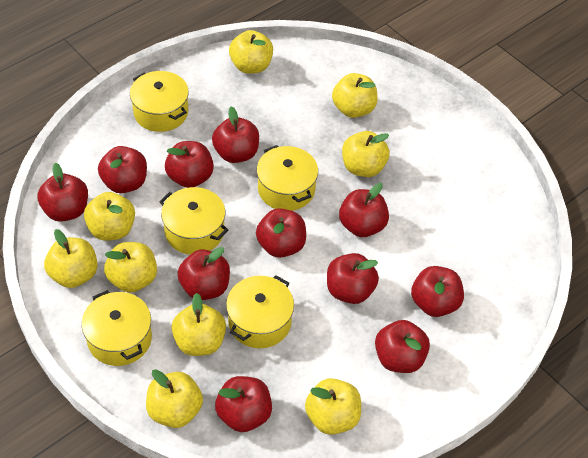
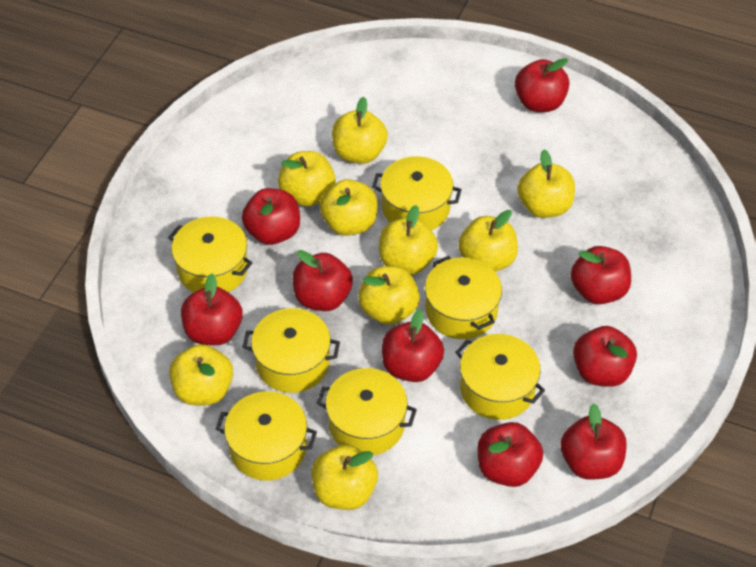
red apple: [37,163,88,222] [98,146,147,193] [165,141,214,188] [178,247,230,300] [212,106,259,163] [215,376,272,432] [256,208,306,258] [327,253,379,304] [339,183,389,237] [375,320,430,373] [411,266,464,317] = 11 -> [181,273,243,345] [242,188,300,245] [293,250,353,311] [382,309,444,382] [478,422,543,487] [515,58,569,112] [561,403,627,480] [571,246,631,304] [573,326,637,387] = 9
yellow pot: [81,290,152,366] [130,71,189,132] [159,187,228,255] [226,275,294,348] [257,145,318,211] = 5 -> [168,216,252,293] [216,391,317,481] [243,308,340,393] [317,368,417,455] [372,156,462,230] [425,256,502,339] [455,334,545,420] = 7

